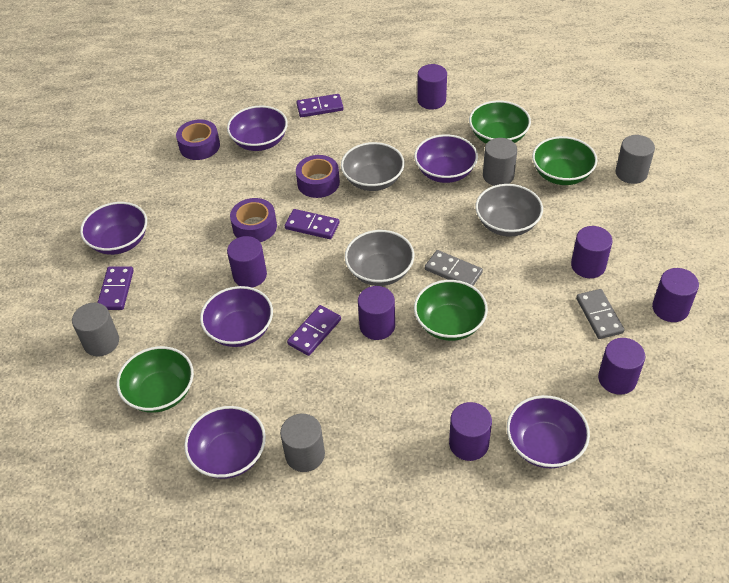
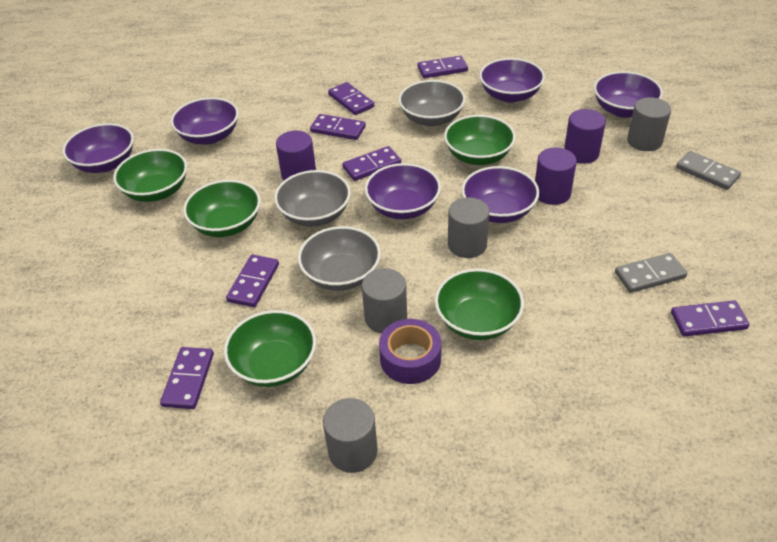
green bowl: [117,346,194,413] [414,280,488,341] [469,100,531,144] [532,136,597,185] = 4 -> [113,149,187,202] [183,180,261,237] [224,310,316,387] [435,269,524,340] [444,115,516,165] = 5
purple cylinder: [227,236,267,288] [358,286,395,340] [417,64,447,109] [449,402,492,461] [571,226,612,278] [598,338,645,395] [652,268,699,322] = 7 -> [276,131,316,180] [535,147,577,205] [564,109,606,164] = 3
purple domino: [97,266,134,310] [285,209,339,239] [287,305,341,356] [296,94,344,117] = 4 -> [160,347,214,409] [226,255,279,307] [310,114,366,140] [328,82,374,115] [342,146,401,181] [418,56,468,78] [671,300,750,336] = 7
purple tape: [176,119,220,160] [230,198,277,242] [296,155,340,198] = 3 -> [379,319,441,384] = 1

